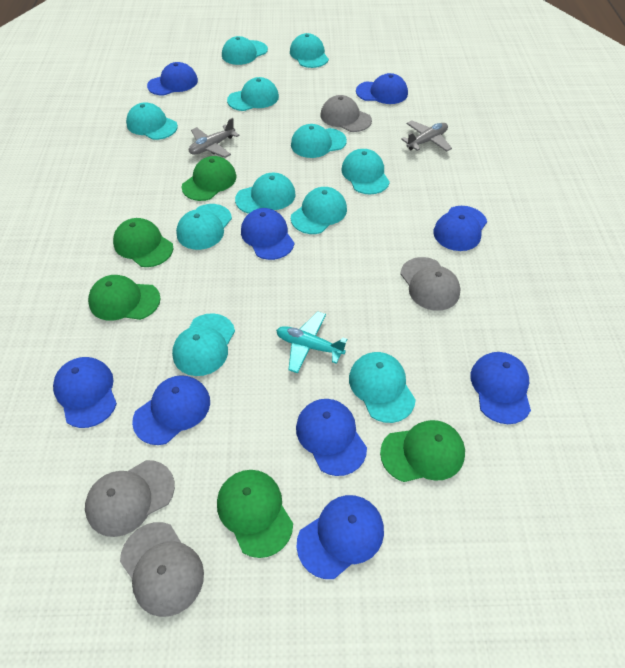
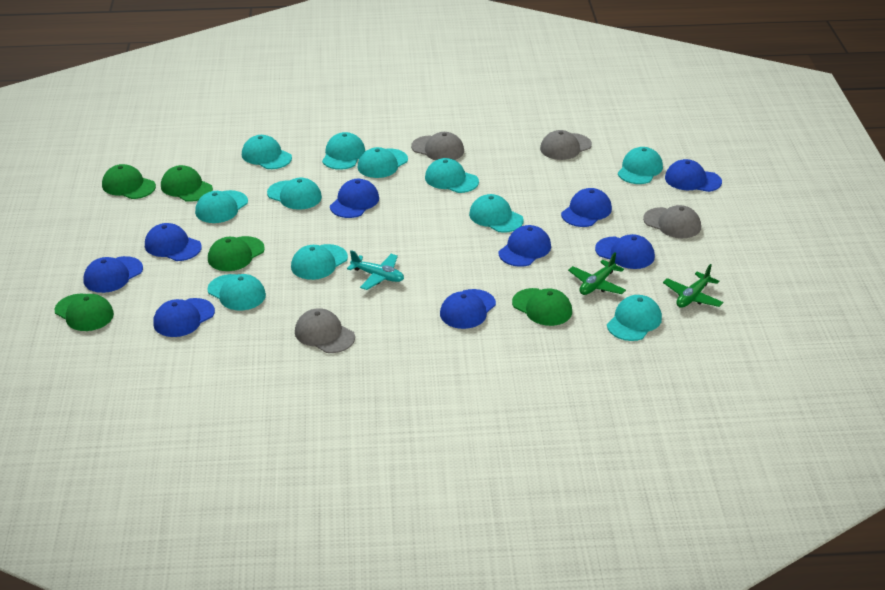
green plane: none = 0 -> [568,252,626,295] [663,264,724,308] = 2
grey plane: [189,118,239,158] [401,121,452,152] = 2 -> none = 0

